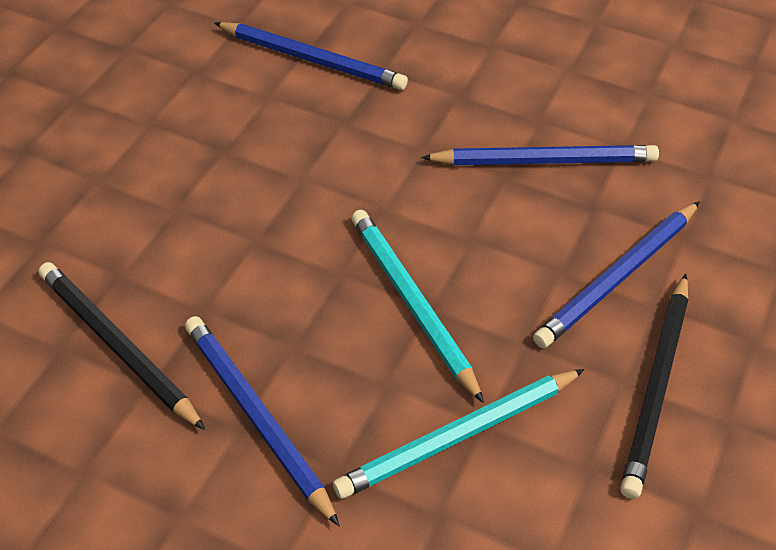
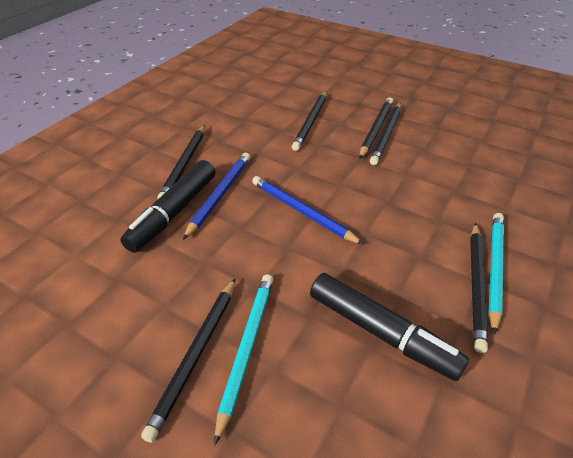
black marker: none = 0 -> [120,160,216,253] [310,273,469,381] = 2
black pencil: [39,262,205,430] [620,273,688,499] = 2 -> [141,278,236,442] [157,125,205,199] [292,91,327,151] [360,97,393,159] [370,102,401,165] [470,223,488,353] = 6
blue pencil: [185,316,340,526] [214,22,408,90] [421,145,659,165] [533,201,700,348] = 4 -> [183,153,250,240] [252,176,364,245] = 2

